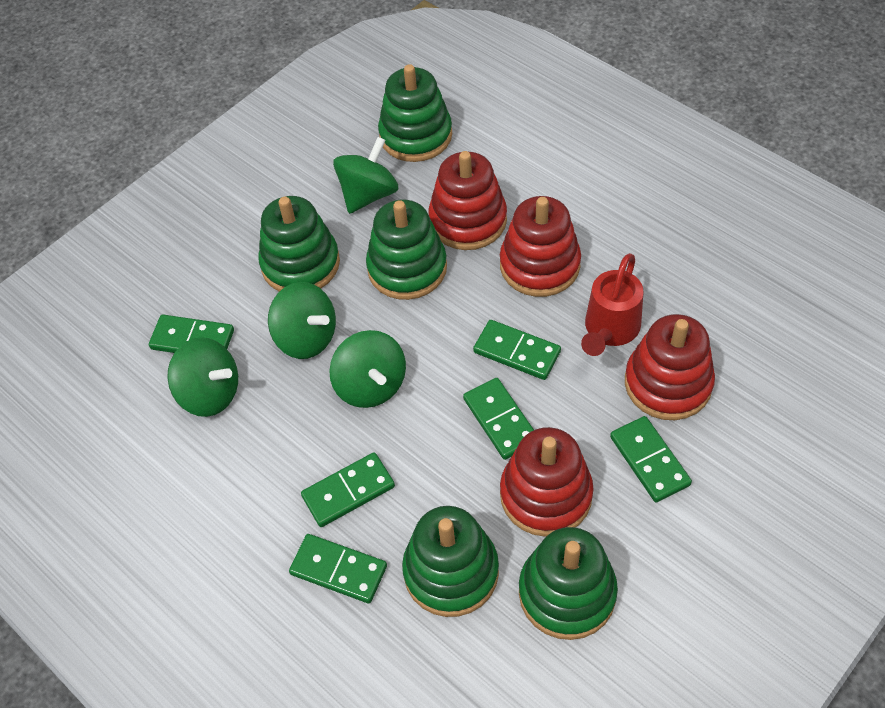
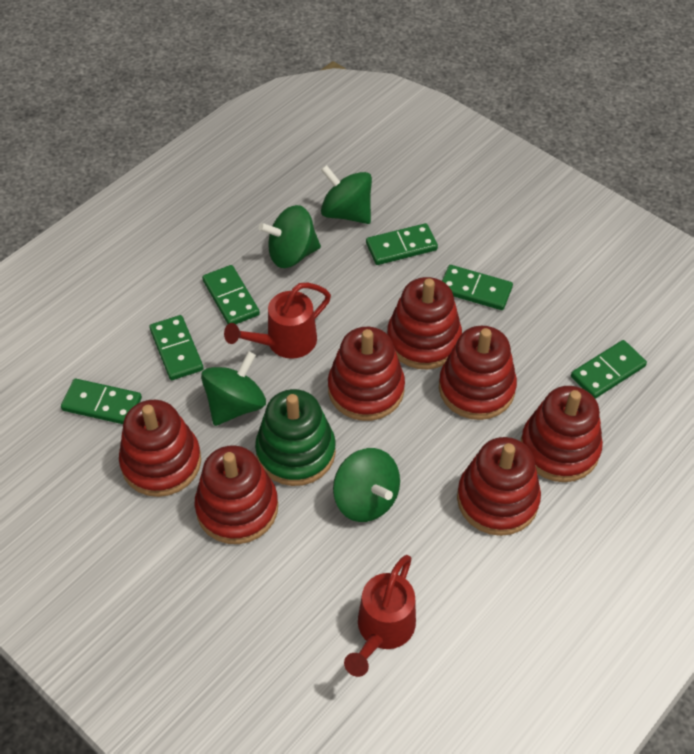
green stacking toy: [258,196,340,292] [366,200,447,300] [378,64,452,162] [402,506,499,617] [519,527,618,640] = 5 -> [255,389,336,486] = 1
red stacking toy: [429,151,507,250] [500,196,581,297] [500,427,594,537] [625,314,715,420] = 4 -> [119,400,201,497] [195,445,278,544] [328,327,405,421] [387,277,462,370] [439,326,517,420] [457,437,541,536] [521,386,603,482] = 7
red watering can: [581,253,643,356] = 1 -> [224,283,331,359] [344,555,416,677] = 2

